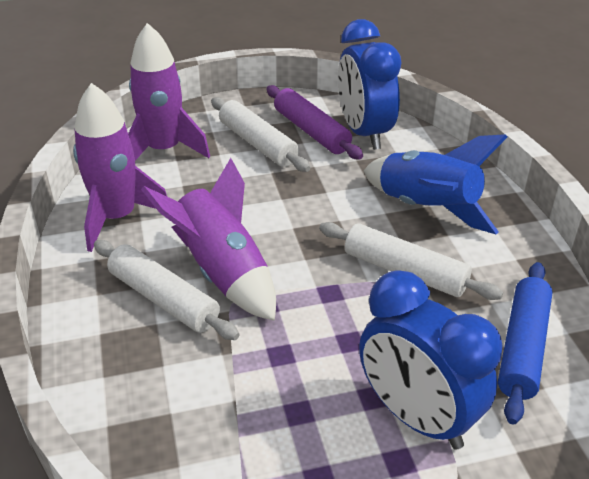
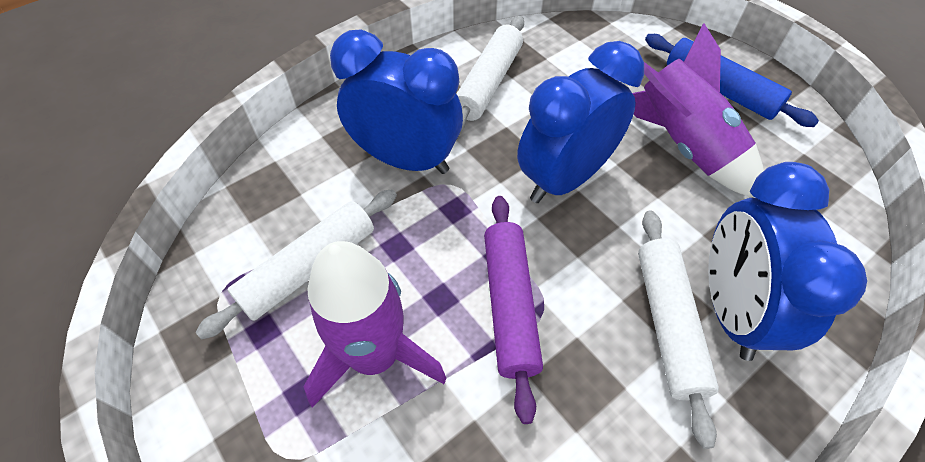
blue clock: [338,19,401,150] [359,270,503,450] = 2 -> [330,29,463,174] [517,41,644,203] [708,162,867,361] = 3
blue rocket: [364,134,507,234] = 1 -> none = 0
purple rocket: [73,83,167,252] [128,23,210,161] [141,158,276,321] = 3 -> [303,241,447,407] [632,23,764,197] = 2

